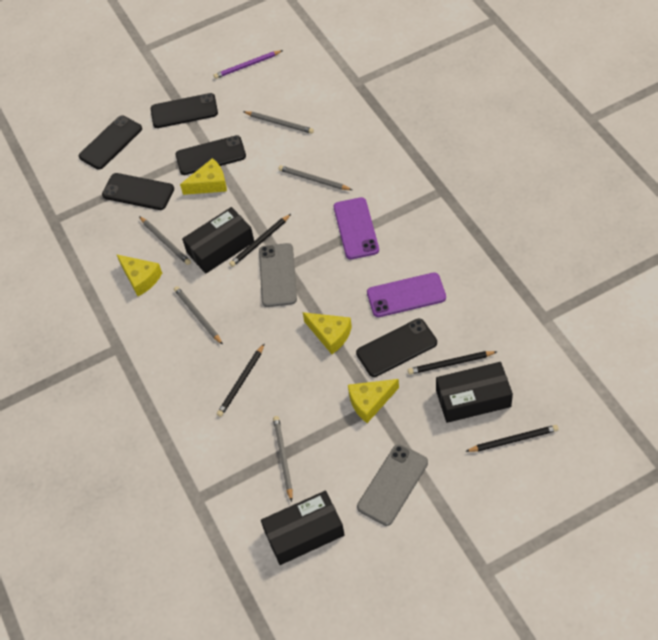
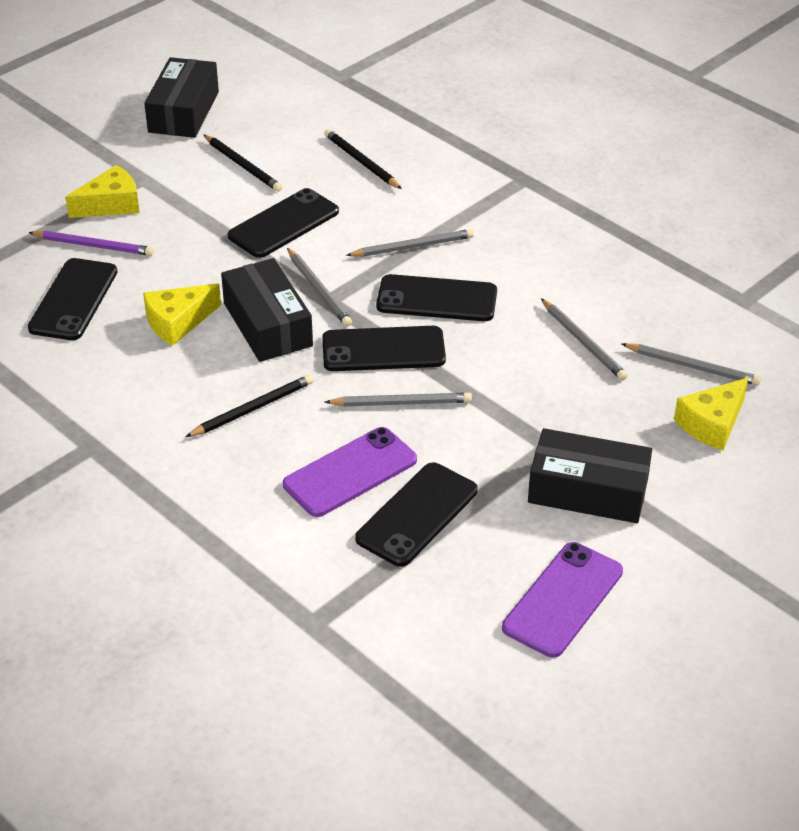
black pencil: [217,343,265,417] [229,214,291,267] [408,351,498,374] [465,425,559,452] = 4 -> [185,375,313,437] [203,134,282,191] [324,129,402,189] = 3
grey phone: [259,243,297,307] [357,444,428,526] = 2 -> none = 0
yellow cheese: [116,254,162,296] [180,158,227,195] [303,312,352,354] [348,379,399,423] = 4 -> [65,165,140,218] [143,284,221,346] [674,378,748,450] = 3

